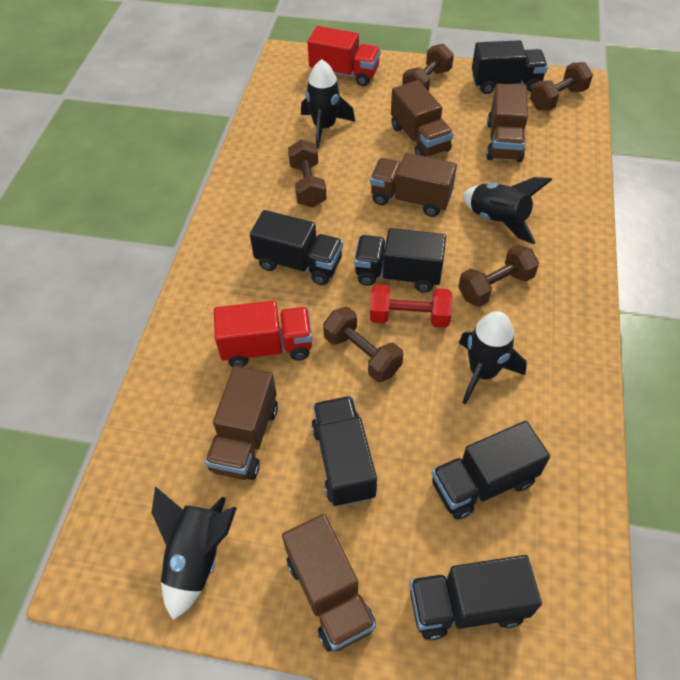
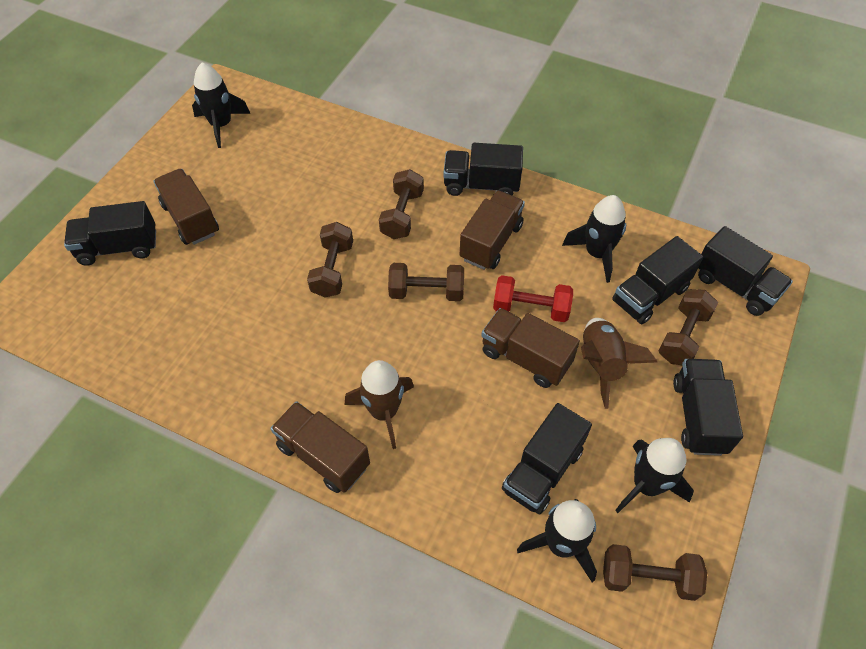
brown rocket: none = 0 -> [345,360,414,449] [581,318,657,409] = 2
brown truck: [205,366,278,480] [282,514,376,652] [370,153,457,217] [391,80,454,157] [486,84,528,162] = 5 -> [153,169,219,245] [270,401,370,493] [460,190,525,270] [481,308,580,388] = 4
red truck: [214,301,312,367] [308,26,381,86] = 2 -> none = 0

